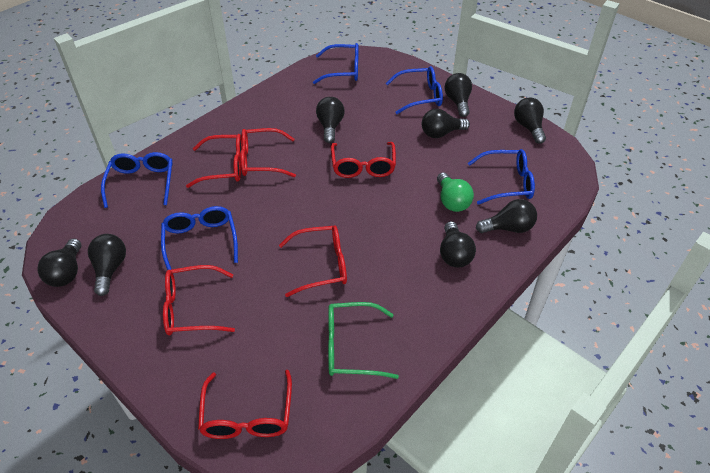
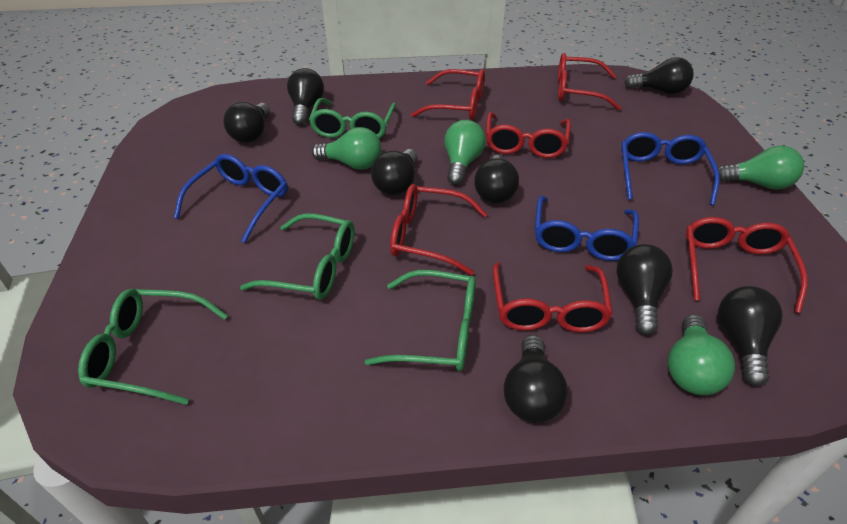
blue glasses: [101,152,173,208] [161,206,238,270] [313,43,359,84] [386,66,443,114] [468,149,535,205] = 5 -> [174,154,288,243] [535,196,639,261] [621,132,719,206] = 3
green glasses: [328,302,399,379] = 1 -> [78,289,228,405] [240,213,355,300] [309,98,396,138] [365,270,476,371] = 4
green light bulb: [437,173,474,212] = 1 -> [312,127,381,170] [444,120,486,185] [668,314,735,395] [718,146,804,190] = 4

